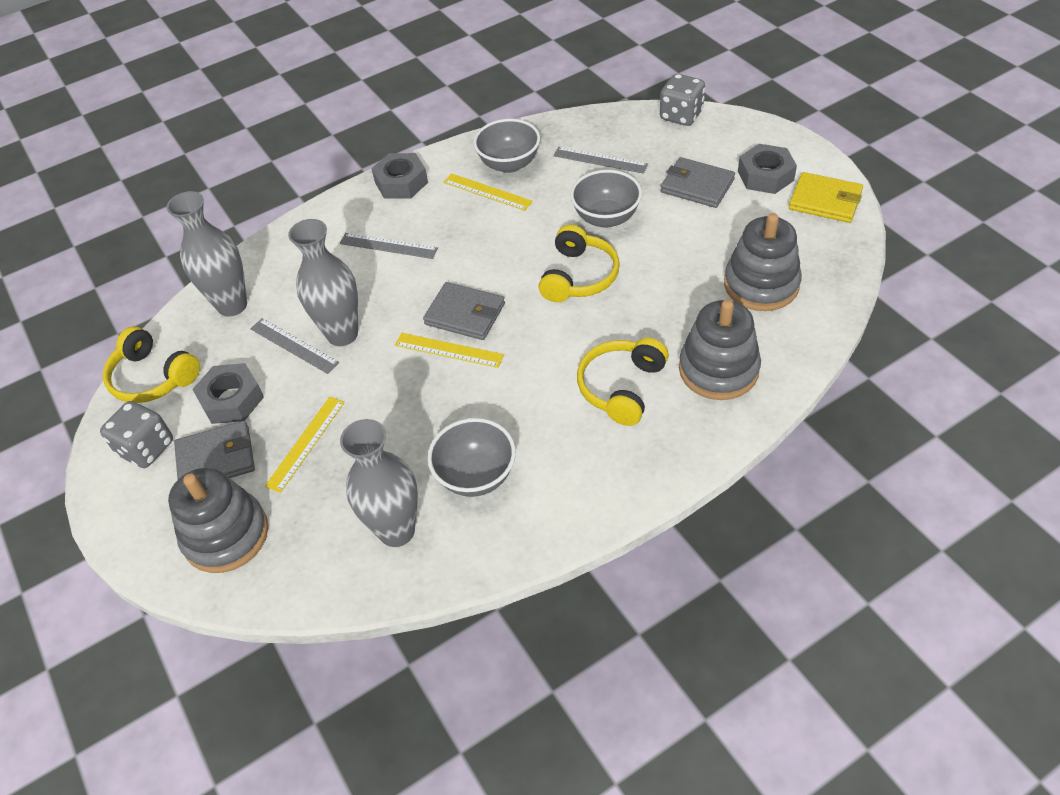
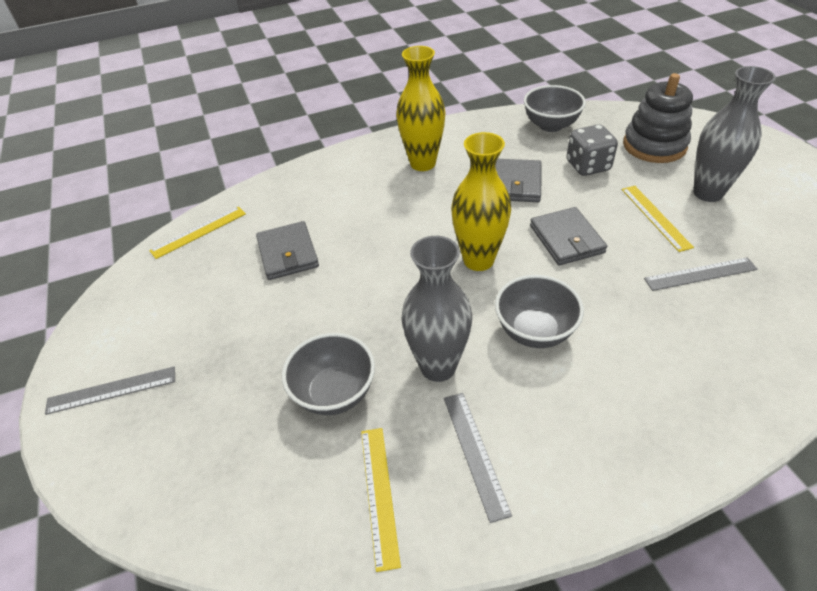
grey dice: [100,401,173,468] [660,74,705,126] = 2 -> [567,124,618,176] = 1
grey nut: [192,363,264,424] [371,153,428,198] [738,144,797,194] = 3 -> none = 0
grey stacking toy: [168,468,268,573] [679,300,761,400] [724,213,802,311] = 3 -> [623,73,693,163] = 1
grey vase: [167,191,247,317] [288,219,358,346] [340,419,418,547] = 3 -> [401,236,472,382] [693,66,776,202] = 2
yellow headphones: [103,326,200,403] [539,225,620,302] [577,338,669,426] = 3 -> none = 0
yellow vase: none = 0 -> [396,46,446,171] [451,132,511,271] = 2
yellow wallet: [789,172,863,223] = 1 -> none = 0

